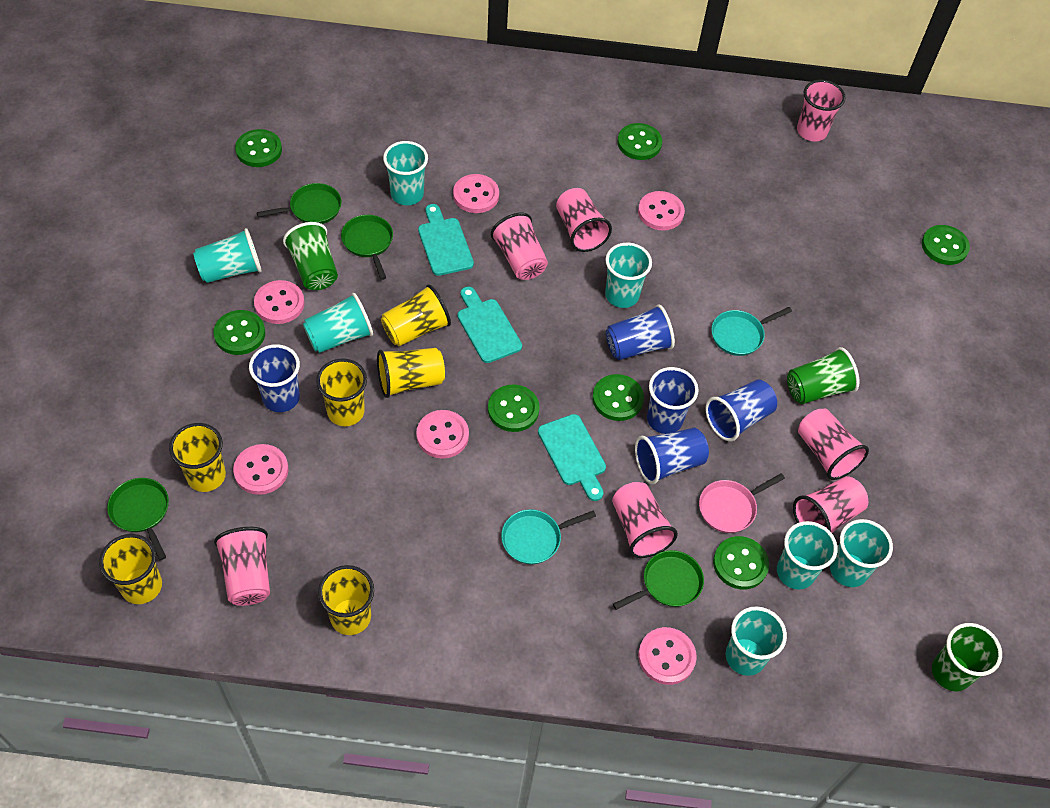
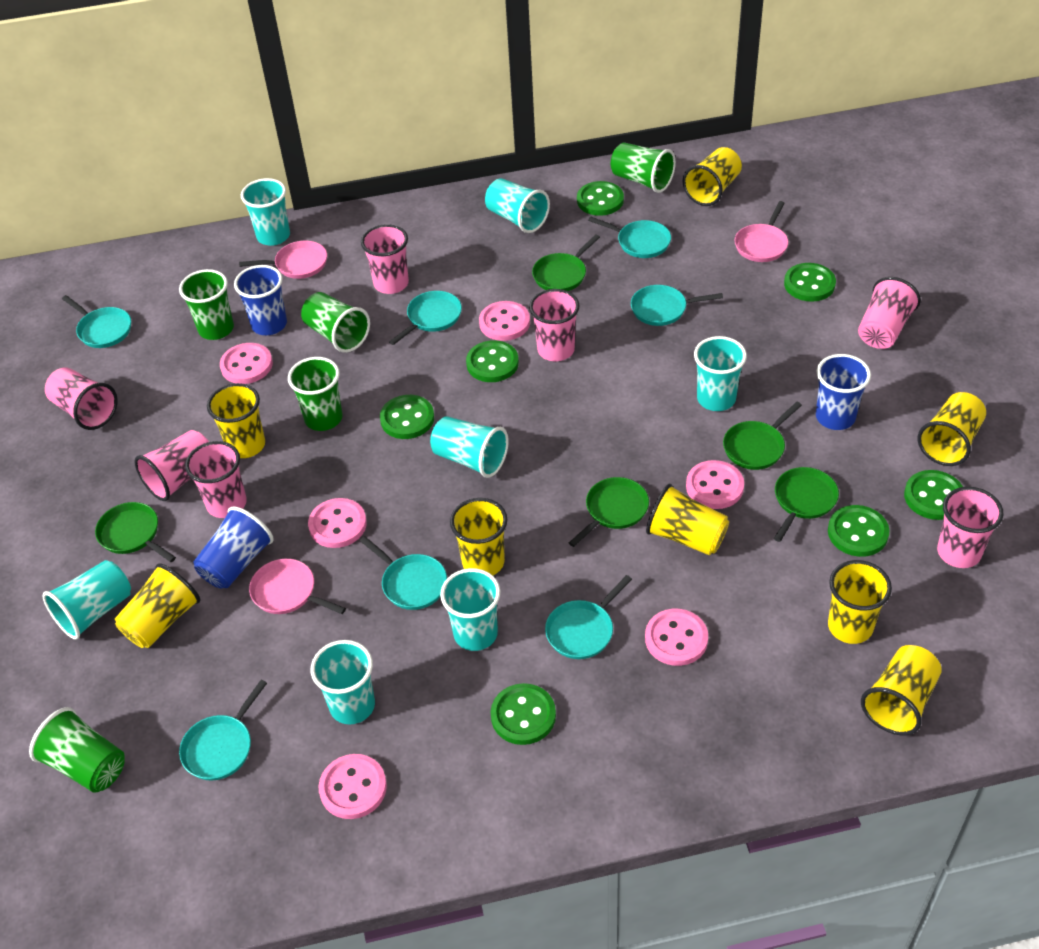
blue cup: [249,344,300,412] [606,304,675,360] [635,428,709,484] [647,367,699,434] [705,380,777,441] = 5 -> [193,506,274,589] [234,265,287,335] [816,354,871,430] = 3
green cup: [283,222,338,290] [787,347,860,404] [932,623,1002,691] = 3 -> [29,707,125,793] [179,269,234,340] [288,357,343,431] [301,292,370,353] [611,142,676,193] = 5
green pan: [107,478,169,560] [257,183,342,224] [341,215,393,280] [613,550,704,610] = 4 -> [95,502,176,562] [532,234,600,291] [569,477,649,547] [723,402,802,470] [774,467,839,542] = 5
pink pan: [699,473,785,533] = 1 -> [239,241,327,279] [249,559,346,614] [734,201,788,262] = 3
turquoise cutting board: [418,204,474,276] [457,287,522,363] [538,414,606,501] = 3 -> none = 0
turquoise pan: [501,509,596,564] [711,307,792,356] = 2 -> [62,295,131,348] [179,680,267,780] [360,536,447,610] [389,291,462,345] [545,575,632,659] [588,217,671,258] [631,285,723,326] = 7
yellow cup: [99,534,162,604] [169,423,226,492] [316,358,367,426] [318,565,374,635] [377,348,445,398] [381,284,451,346] = 6 -> [115,564,200,648] [207,383,265,458] [450,498,507,575] [646,484,729,555] [682,147,742,206] [828,560,892,644] [861,645,942,735] [918,392,986,466] = 8

